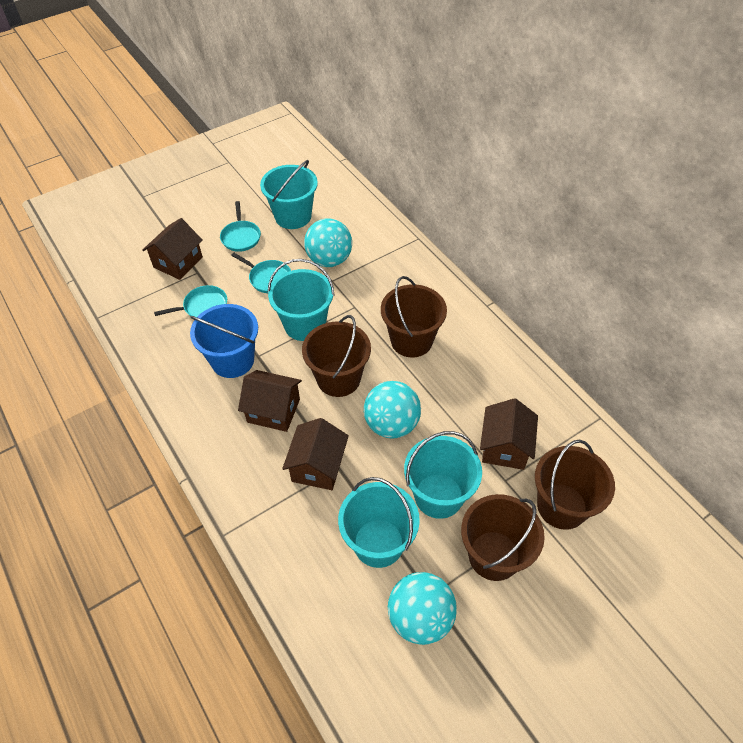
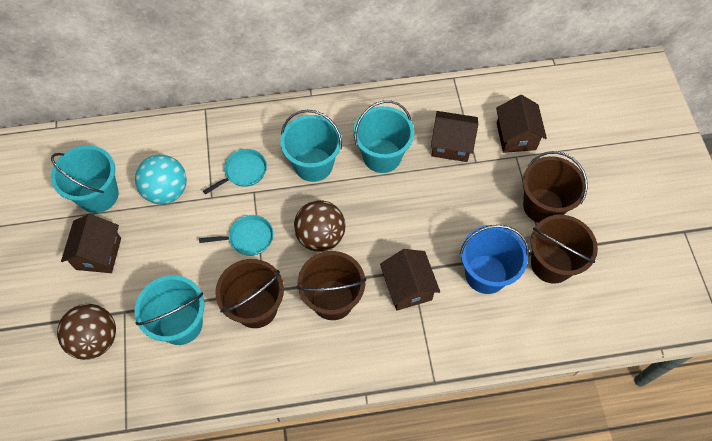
brown ball: none = 0 -> [57,304,116,360] [294,200,346,252] = 2
turquoise ball: [304,219,352,267] [364,381,421,439] [388,572,457,645] = 3 -> [135,154,187,204] = 1
turquoise pan: [154,285,227,317] [220,201,261,252] [231,253,291,293] = 3 -> [199,215,273,256] [203,149,267,195] = 2

